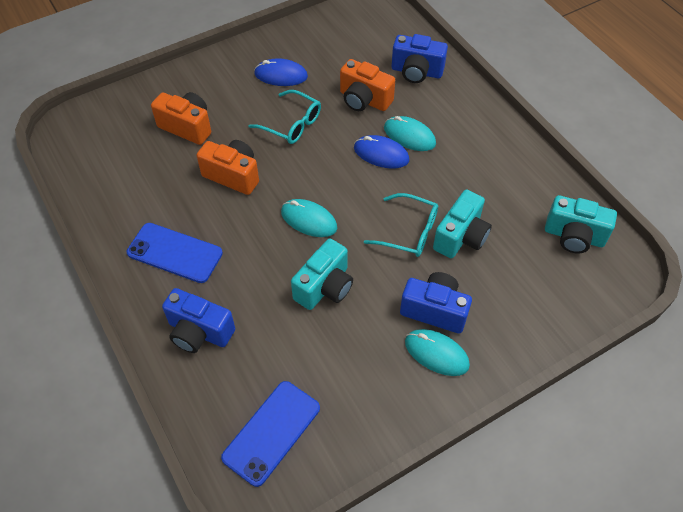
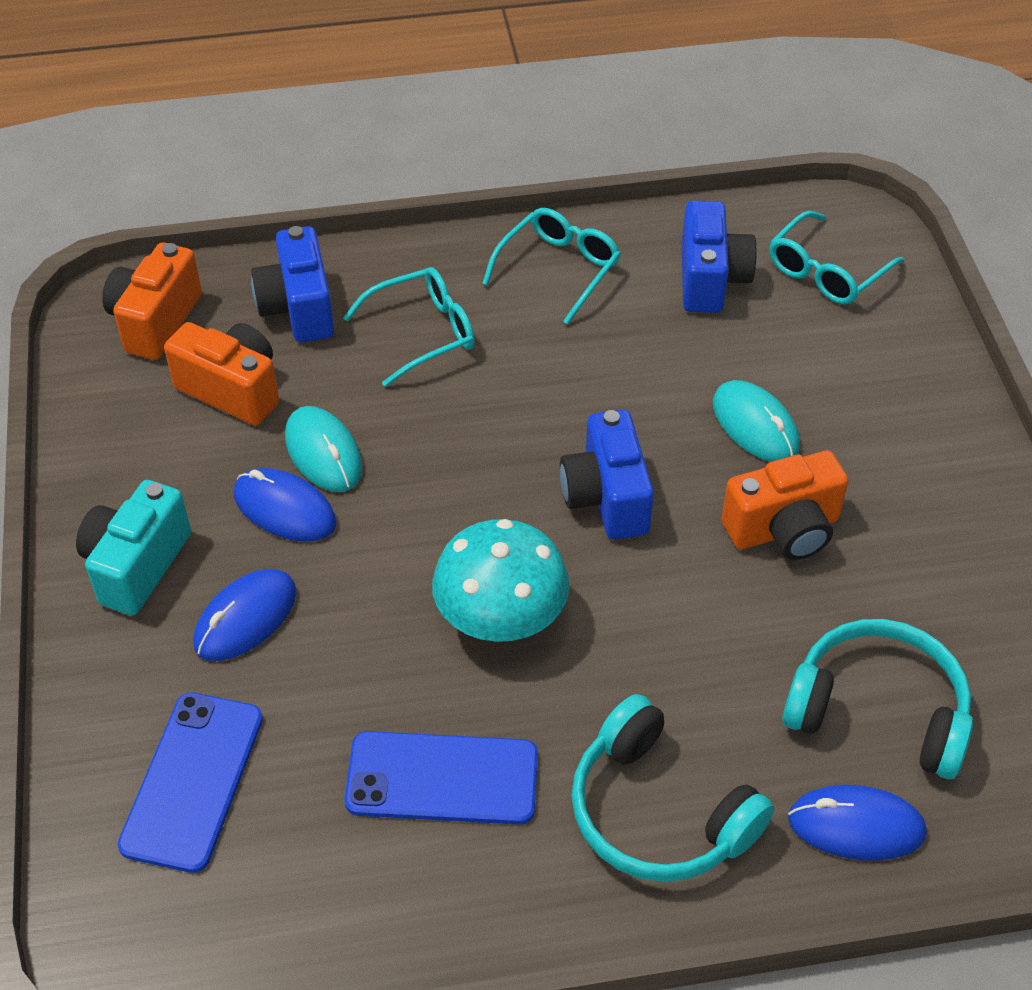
blue mouse: [254,58,308,86] [354,135,409,168] = 2 -> [193,569,297,661] [234,468,336,542] [788,785,927,861] = 3
turquoise camera: [291,239,353,310] [433,189,492,258] [545,195,617,254] = 3 -> [76,480,191,615] = 1
turquoise glasses: [248,90,321,144] [364,193,438,257] = 2 -> [343,267,475,387] [482,208,621,325] [769,211,904,305] = 3
turquoise headphones: none = 0 -> [571,694,774,882] [782,619,973,779] = 2
turquoise mouse: [281,199,337,237] [384,116,436,151] [405,329,470,376] = 3 -> [285,406,362,492] [713,380,800,462] = 2
turquoise mushroom: none = 0 -> [432,519,570,642] = 1

